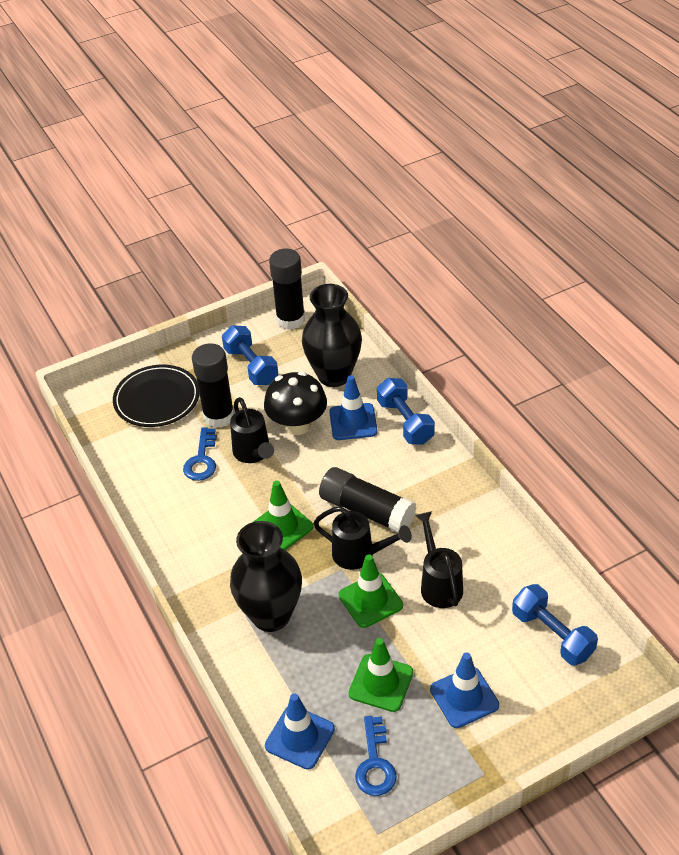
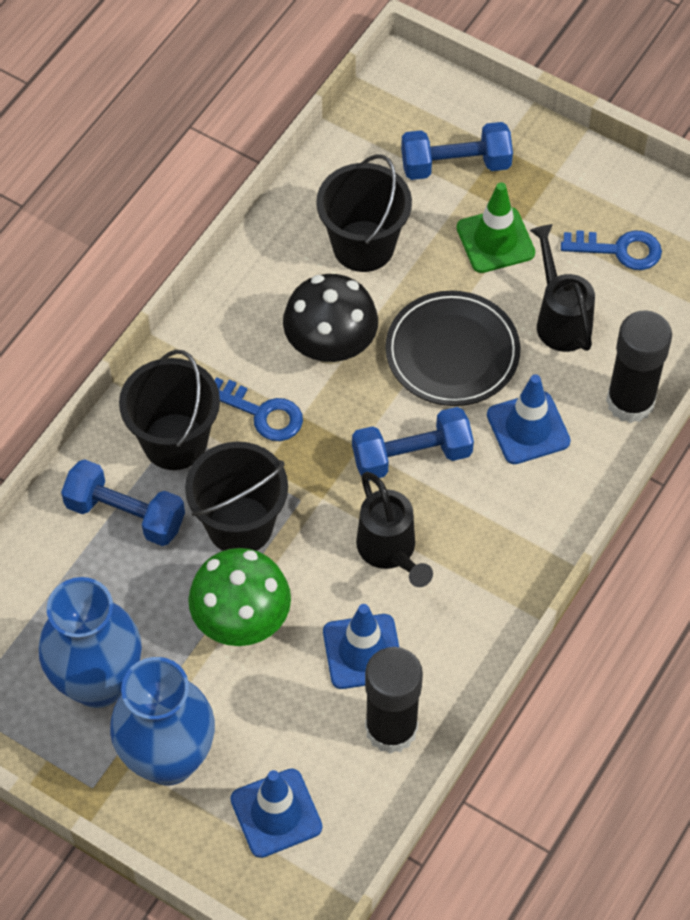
black bucket: none = 0 -> [119,350,220,470] [185,442,288,551] [316,154,412,272] = 3
black glue stick: [192,343,235,428] [269,249,305,330] [319,467,416,533] = 3 -> [365,647,423,754] [606,310,672,423] = 2
black vase: [230,521,302,632] [302,284,362,387] = 2 -> none = 0
black watering can: [230,397,274,463] [313,506,412,570] [415,511,463,608] = 3 -> [356,472,433,587] [530,224,595,352] = 2
blue vase: none = 0 -> [39,577,142,708] [110,657,215,785] = 2
green mushroom: none = 0 -> [188,548,291,646] = 1
green traffic cone: [253,481,313,550] [339,554,403,628] [349,638,413,712] = 3 -> [457,183,535,273] = 1

